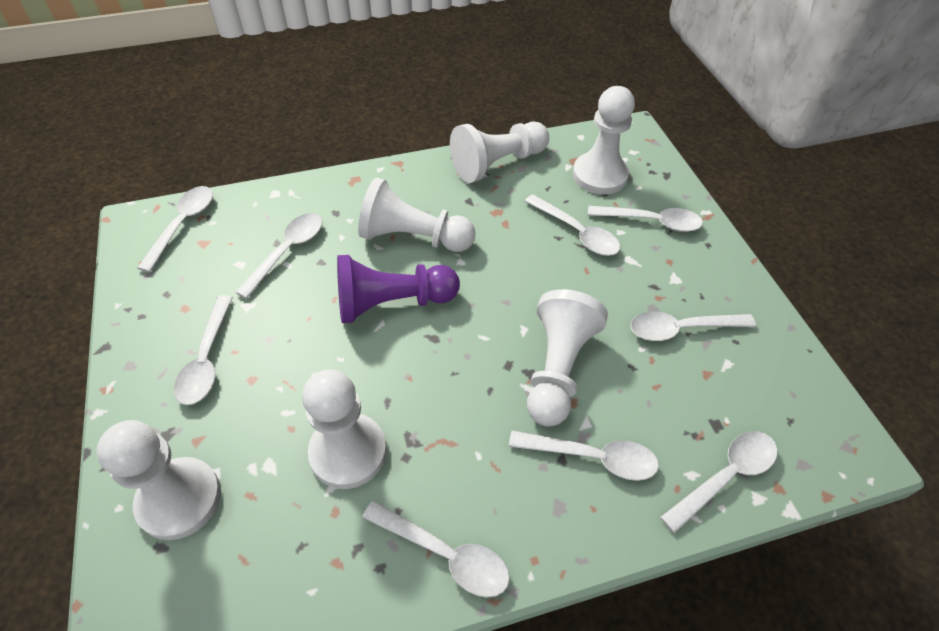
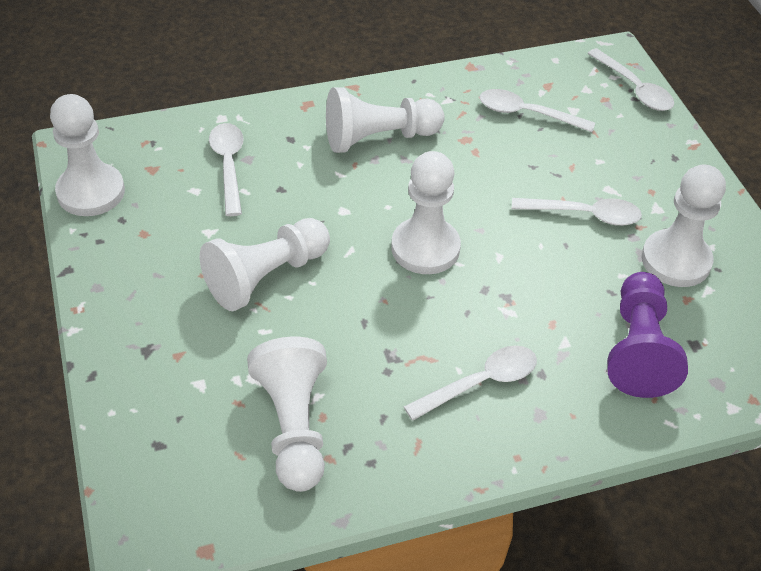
white spoon: [138,186,213,272] [174,295,233,405] [236,213,322,299] [362,501,510,598] [509,430,659,481] [525,194,620,256] [588,206,703,232] [630,312,756,341] [660,431,777,533] = 9 -> [209,123,243,216] [404,346,537,421] [479,89,595,132] [512,198,642,226] [587,48,674,111] = 5

